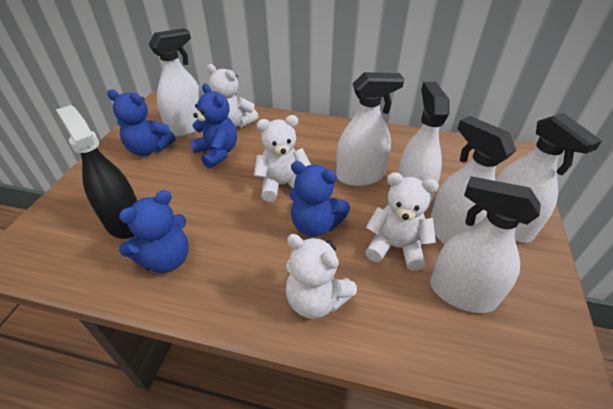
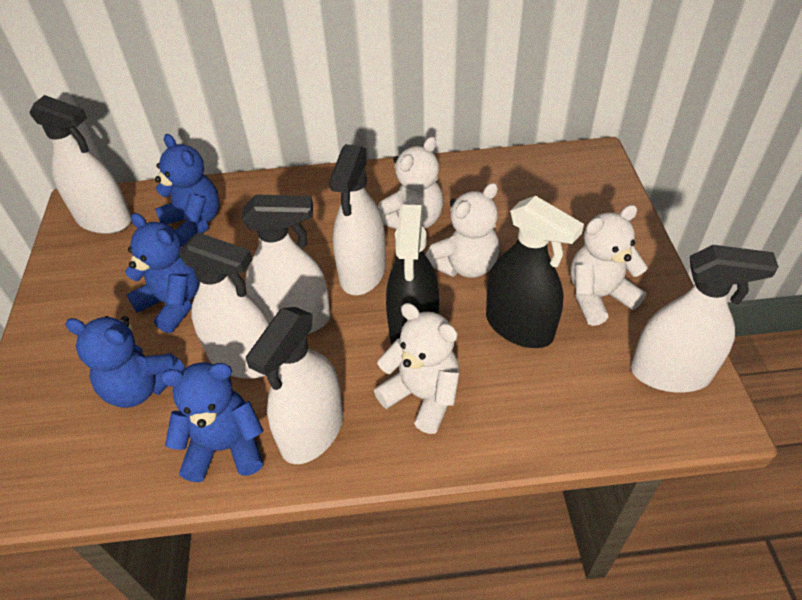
black spray bottle: [56,105,137,239] = 1 -> [386,205,439,344] [486,196,584,348] = 2

